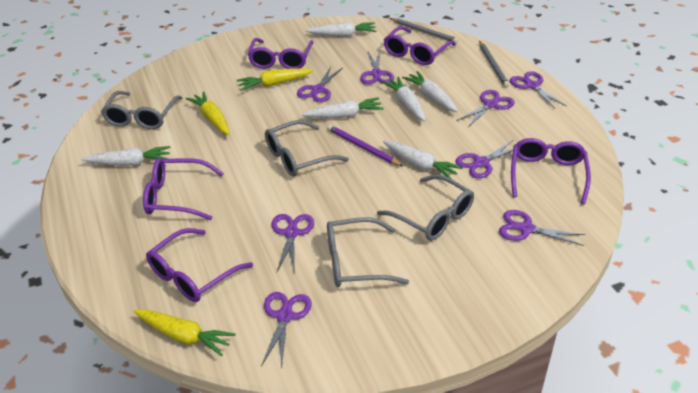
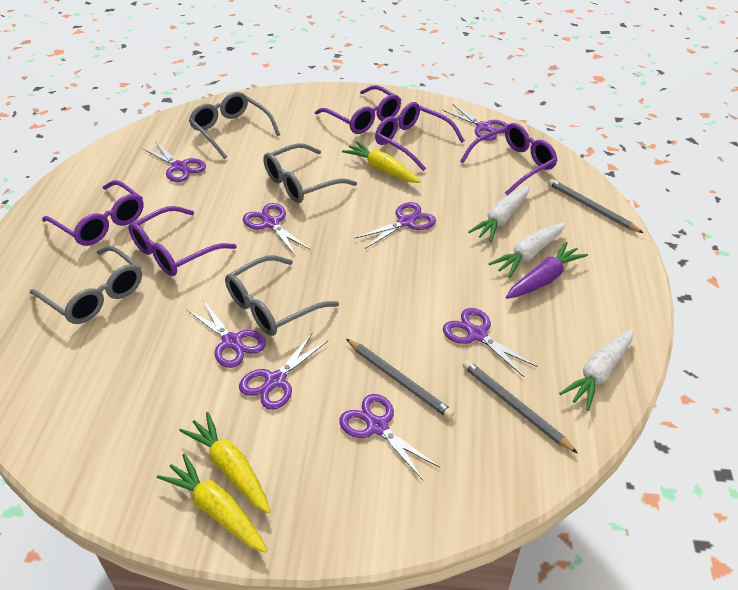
grey pencil: [390,18,458,43] [479,41,510,87] = 2 -> [346,339,454,419] [463,360,578,454] [548,179,643,233] = 3
purple carrot: none = 0 -> [506,242,588,299] = 1
purple pencil: [327,125,404,167] = 1 -> none = 0
white carrot: [82,146,171,166] [302,97,384,118] [306,22,376,37] [381,77,426,121] [383,141,463,179] [402,71,458,112] = 6 -> [468,186,529,242] [488,223,566,278] [559,329,634,411] = 3

